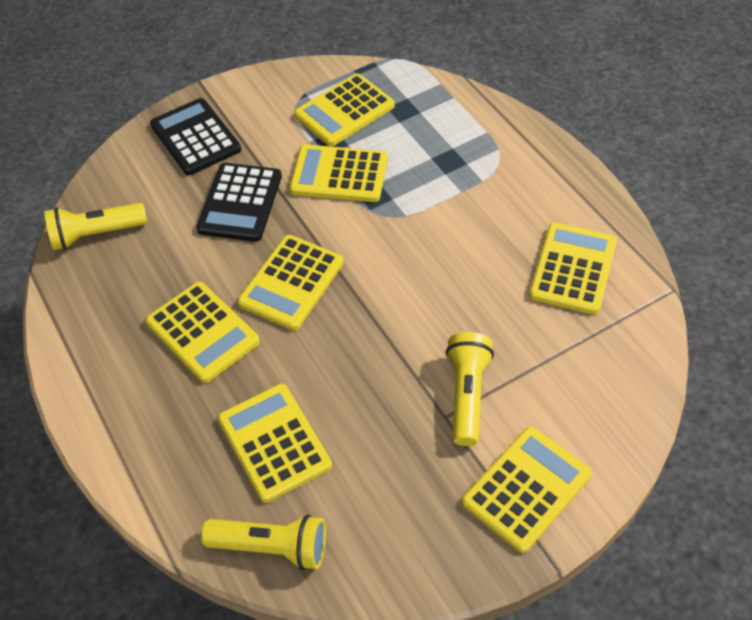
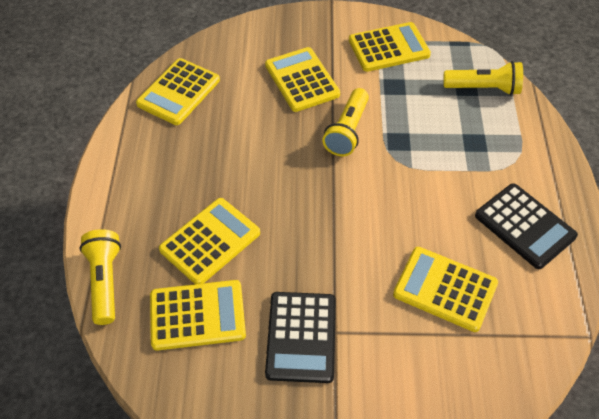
yellow calculator: [145,281,260,383] [218,384,332,503] [237,235,344,330] [289,145,388,202] [294,73,395,146] [462,426,592,553] [529,222,617,315] = 7 -> [136,58,220,125] [150,280,246,351] [159,198,260,284] [265,47,340,112] [349,22,431,72] [393,247,498,332] = 6

